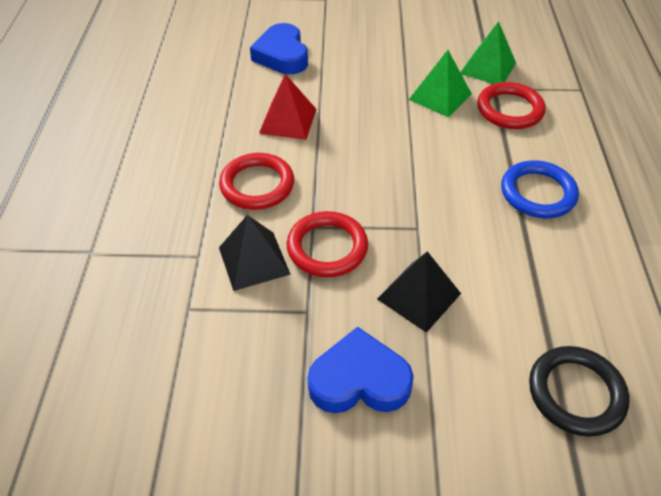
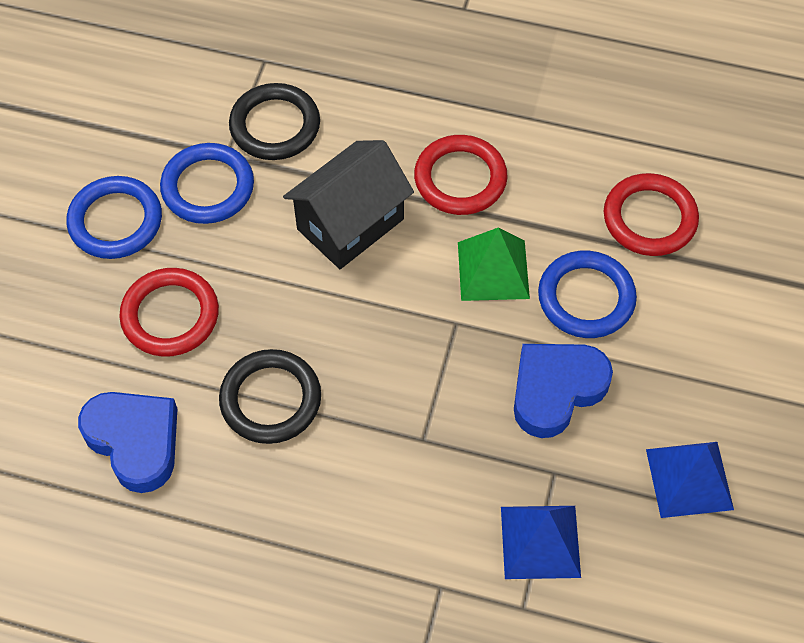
black house: none = 0 -> [283,140,414,269] = 1
black pyramid: [219,215,291,291] [377,251,461,333] = 2 -> none = 0
black ring: [529,346,630,437] = 1 -> [219,349,321,444] [229,83,320,160] = 2
blue pyramid: none = 0 -> [501,506,581,579] [646,442,734,518] = 2
blue ring: [501,160,579,218] = 1 -> [66,176,162,259] [160,143,254,224] [538,251,637,338] = 3
green pyramid: [409,50,472,117] [460,21,516,84] = 2 -> [458,227,530,301] = 1
red pyramid: [259,74,317,140] = 1 -> none = 0

